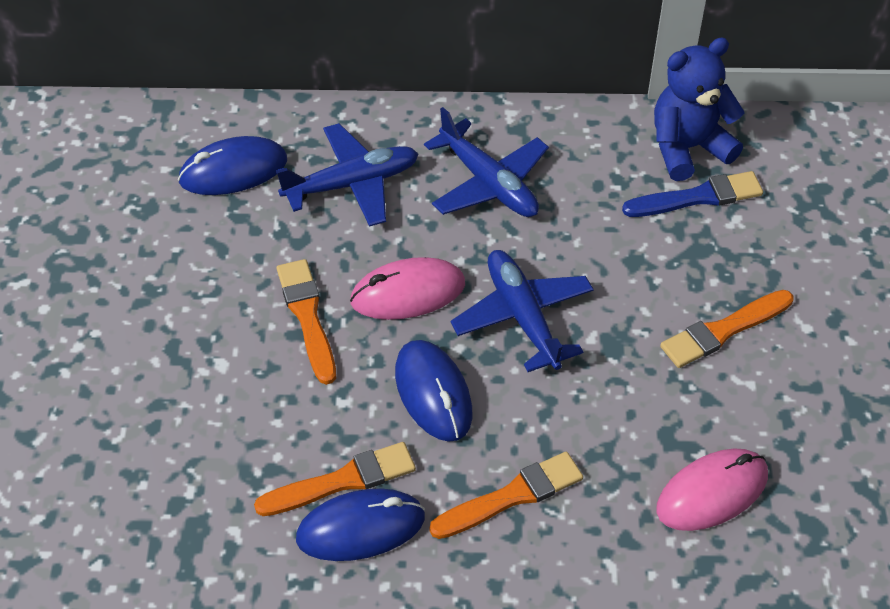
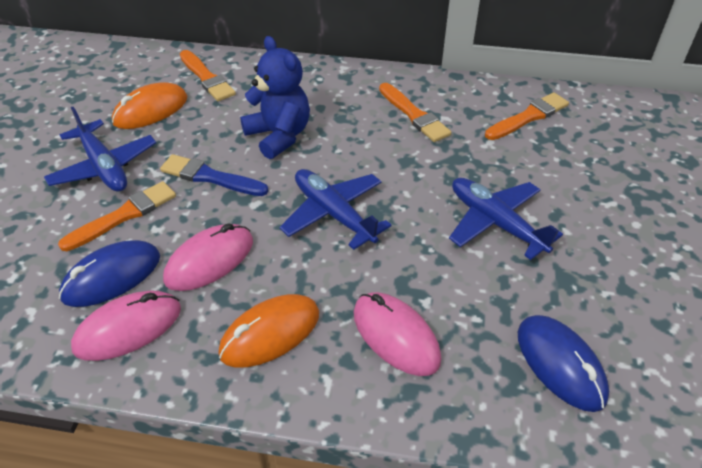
blue mouse: [178,136,287,195] [296,488,425,561] [395,340,472,442] = 3 -> [59,240,160,307] [518,315,609,412] = 2
orange mouse: none = 0 -> [112,82,187,129] [218,294,319,367] = 2
pink mouse: [350,257,465,320] [656,448,768,531] = 2 -> [71,291,181,361] [163,223,253,291] [354,292,442,376] = 3

